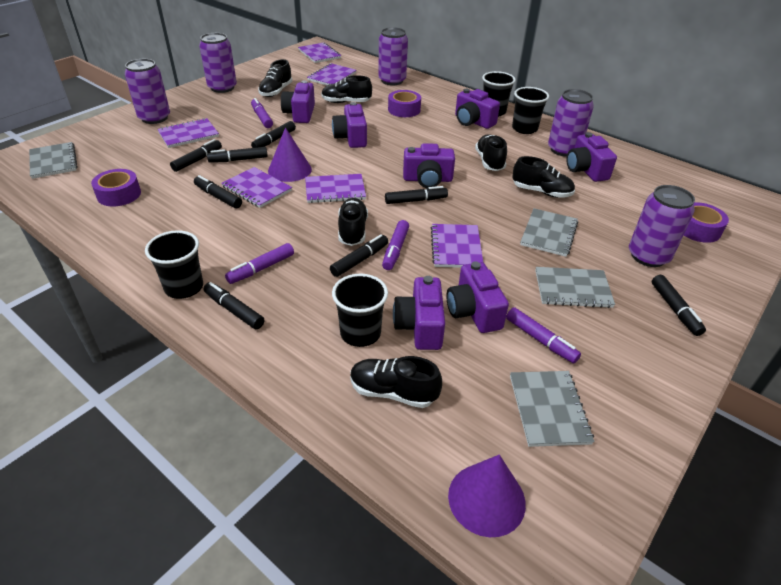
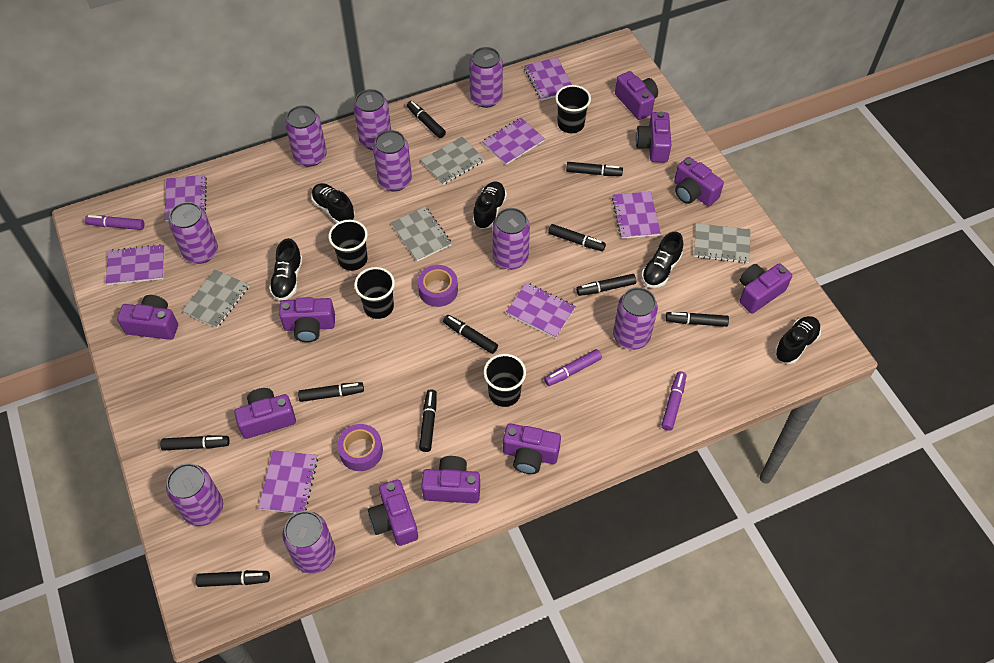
black marker: [170,139,222,172] [194,175,242,209] [204,282,265,329] [207,147,268,163] [251,121,296,148] [330,234,388,277] [385,186,448,204] [652,275,706,336] = 8 -> [160,435,230,451] [196,570,270,587] [298,382,364,402] [407,101,446,138] [419,389,437,452] [443,315,498,354] [548,224,606,251] [566,162,623,176] [576,274,636,296] [666,312,729,327] = 10
black shoe: [258,59,292,97] [321,75,372,103] [338,198,368,246] [350,356,442,408] [475,134,507,171] [512,156,575,198] = 6 -> [269,238,303,301] [311,183,355,223] [473,182,507,229] [642,232,683,288] [775,316,821,364] = 5
purple camera: [281,80,315,123] [332,102,367,148] [393,276,445,350] [403,143,455,188] [446,261,509,333] [455,89,500,129] [566,132,617,182] = 7 -> [117,295,178,340] [234,388,296,439] [279,297,335,342] [368,479,418,546] [421,456,480,503] [503,423,561,474] [615,71,658,120] [636,111,671,163] [674,157,724,206] [740,263,792,313] = 10
purple can: [125,59,170,124] [199,33,237,93] [378,27,408,85] [548,89,594,157] [629,185,695,267] = 5 -> [166,463,223,526] [169,202,218,264] [282,511,336,574] [285,105,327,167] [353,89,391,150] [373,130,412,191] [469,47,503,108] [492,208,530,270] [613,287,658,350] = 9
purple cone: [268,127,312,182] [448,455,526,537] = 2 -> none = 0
purple marker: [225,243,294,284] [251,98,273,128] [382,220,409,270] [506,307,581,363] = 4 -> [85,215,145,230] [544,349,602,386] [661,371,686,431] = 3
purple notebook: [157,118,219,148] [221,167,292,208] [298,42,341,63] [305,174,366,203] [307,63,356,85] [431,224,483,268] = 6 -> [106,244,165,285] [164,175,207,222] [258,450,318,513] [482,118,545,165] [506,282,576,338] [524,57,572,101] [612,191,661,239] = 7
purple tape: [91,169,141,207] [388,90,421,117] [684,202,729,243] = 3 -> [337,424,383,471] [418,265,458,307] = 2

